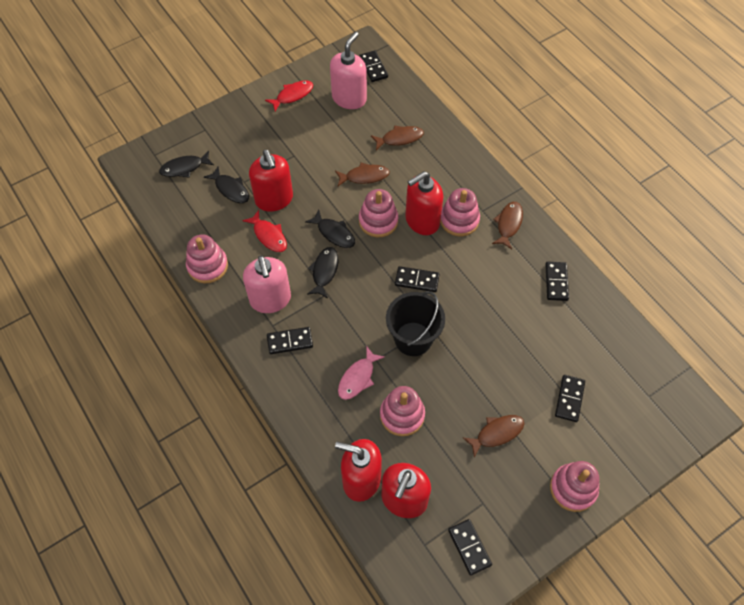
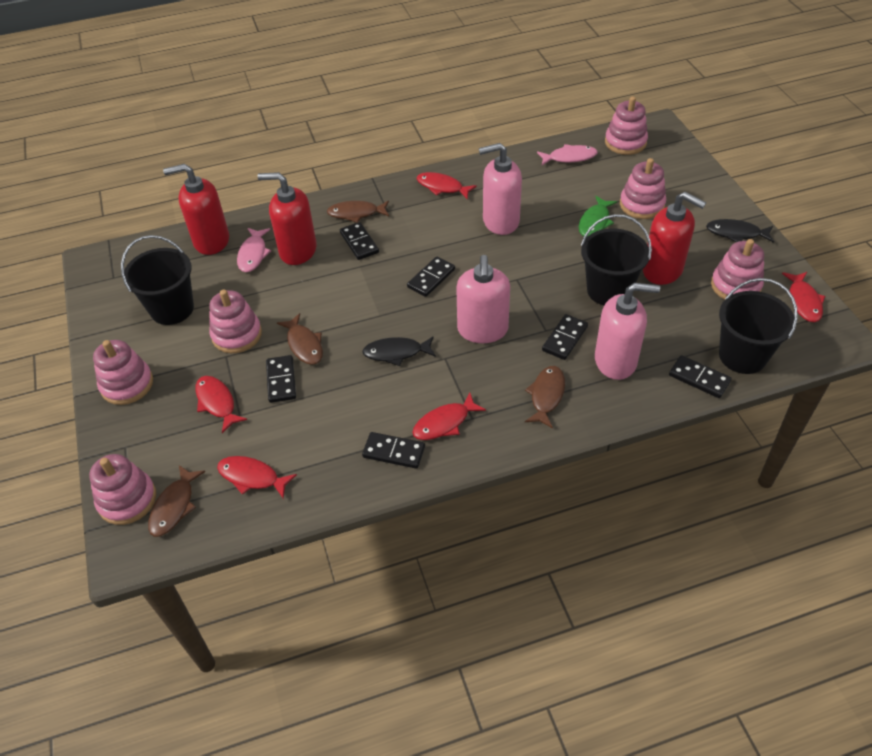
black bucket: [386,291,445,356] = 1 -> [121,235,194,325] [581,214,652,305] [719,278,798,374] = 3
black fish: [159,150,214,178] [204,167,249,203] [305,210,355,248] [307,247,338,298] = 4 -> [362,336,436,366] [706,219,774,243] = 2
green fish: none = 0 -> [579,196,617,237] = 1
pink fish: [338,346,385,400] = 1 -> [237,228,271,272] [537,144,598,165] = 2
pink soap dispenser: [243,255,291,313] [330,32,367,109] = 2 -> [456,255,510,343] [479,143,522,235] [595,283,660,380] = 3
pink stacking toy: [186,234,228,283] [359,189,398,237] [380,386,425,436] [440,188,480,236] [550,461,600,512] = 5 -> [89,454,156,525] [93,340,153,405] [209,290,262,353] [605,97,648,155] [620,158,666,219] [711,239,764,300] = 6
red fish: [242,210,287,252] [265,80,313,112] = 2 -> [195,376,247,433] [217,456,297,498] [412,392,486,440] [417,172,477,199] [782,272,825,322] = 5
red soap dispenser: [249,150,293,212] [335,439,382,502] [382,463,431,518] [405,171,443,235] = 4 -> [163,164,229,255] [258,172,317,265] [643,192,706,285] = 3

